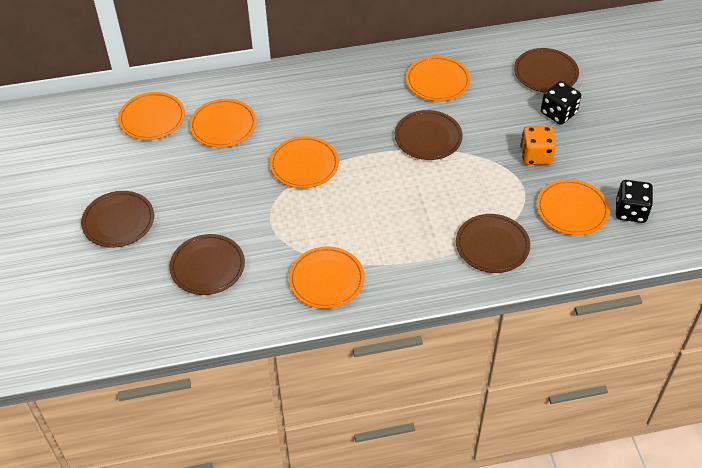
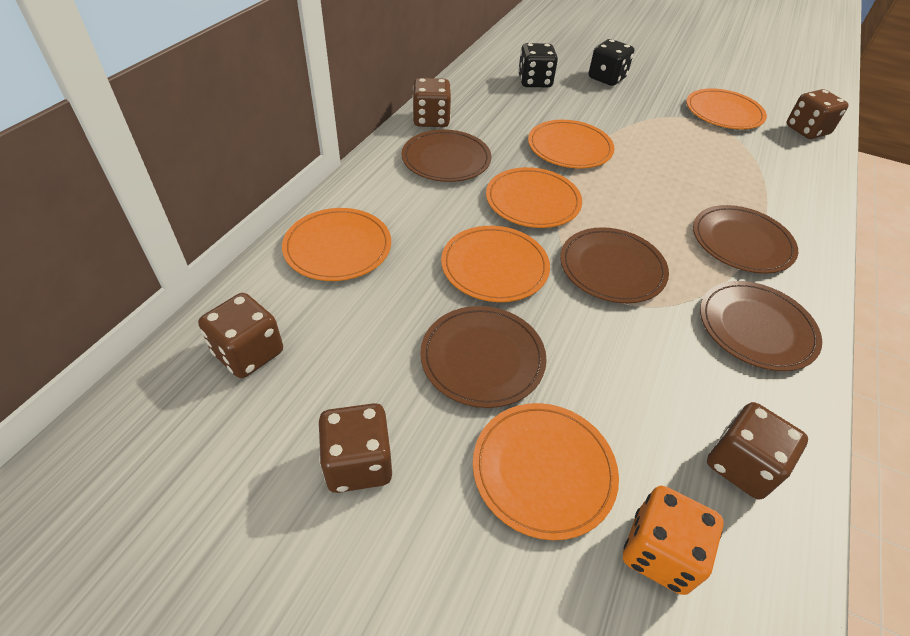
brown dice: none = 0 -> [198,293,283,378] [318,403,392,493] [412,78,451,127] [707,402,808,500] [786,89,849,139] = 5

